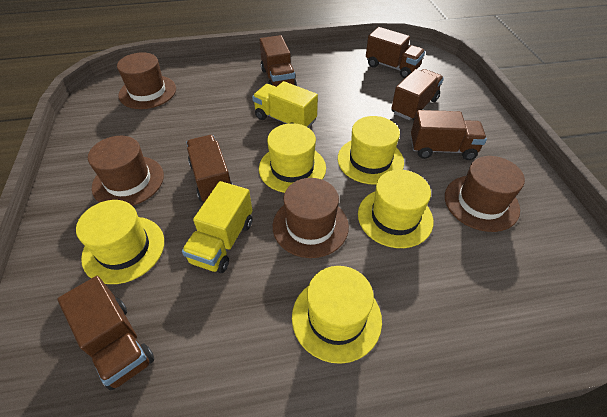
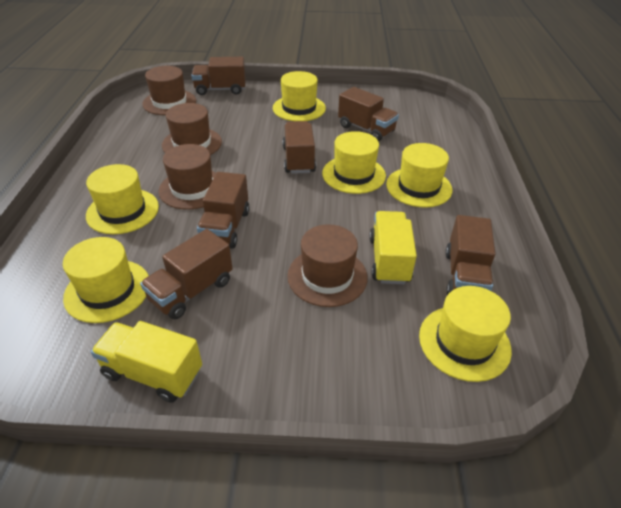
yellow hat: [76,200,164,284] [259,123,326,193] [292,266,382,364] [338,116,404,185] [358,170,434,248] = 5 -> [63,237,149,323] [86,164,159,234] [273,71,326,121] [322,131,386,194] [386,143,452,208] [419,286,512,382] = 6

